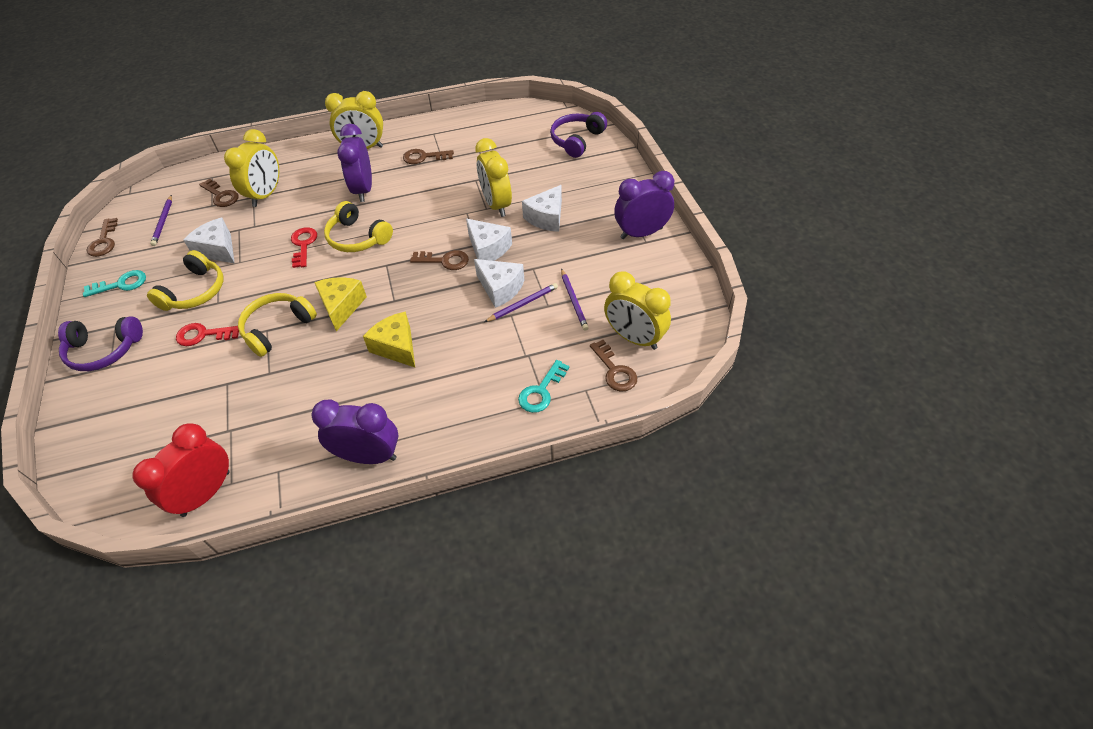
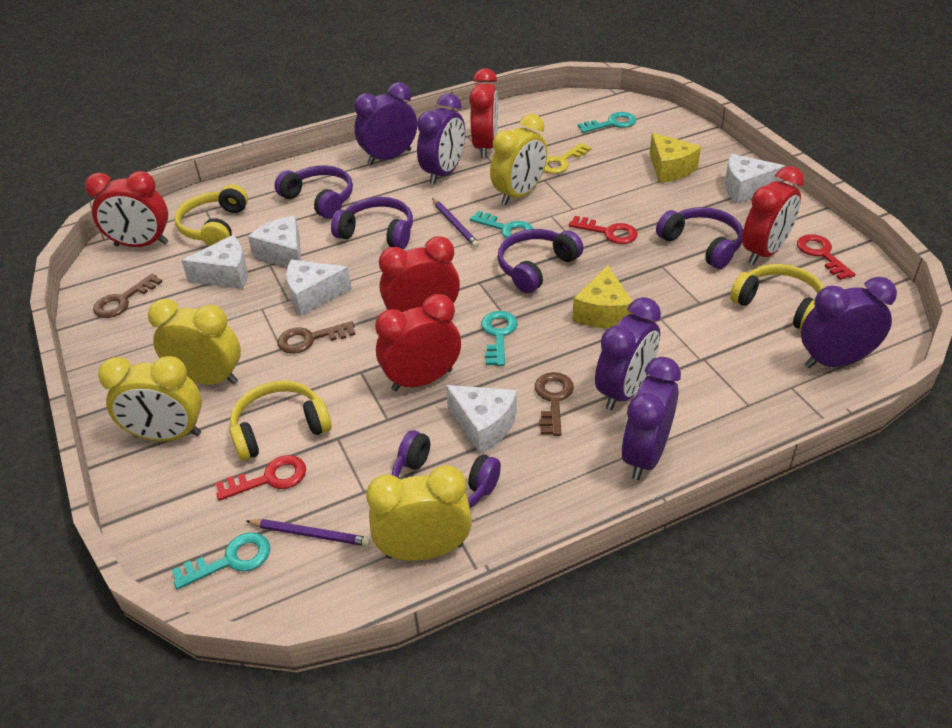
brown key: [87,218,118,257] [199,179,238,207] [403,149,454,164] [410,250,469,270] [590,340,637,391] = 5 -> [93,274,162,318] [278,321,356,354] [535,372,574,436] = 3
purple clock: [311,400,398,464] [337,124,372,202] [614,171,674,239] = 3 -> [354,82,417,165] [417,94,465,184] [595,297,661,410] [621,357,681,480] [801,277,897,368] = 5
purple headphones: [58,316,143,371] [550,112,607,158] = 2 -> [274,165,353,219] [331,197,413,249] [392,430,501,508] [498,229,584,293] [656,207,743,269] = 5
purple pencil: [150,195,172,246] [485,283,558,322] [561,269,589,331] = 3 -> [246,519,371,546] [432,198,479,248] = 2
red clock: [133,423,229,517] = 1 -> [85,171,168,247] [375,294,461,391] [379,236,460,312] [469,68,498,158] [742,166,804,265] = 5
red key: [176,323,239,346] [291,227,317,268] = 2 -> [215,455,306,501] [569,216,638,244] [797,234,855,280] = 3
turquoise key: [83,270,146,297] [518,360,569,413] = 2 -> [172,532,270,590] [470,211,534,241] [481,311,518,366] [578,112,636,133] = 4
white cheese: [184,218,235,263] [466,219,512,261] [474,259,525,308] [522,185,562,232] = 4 -> [181,235,248,289] [248,216,301,267] [286,260,352,316] [446,385,517,454] [725,154,785,203] = 5
yellow key: none = 0 -> [544,143,591,174] = 1

